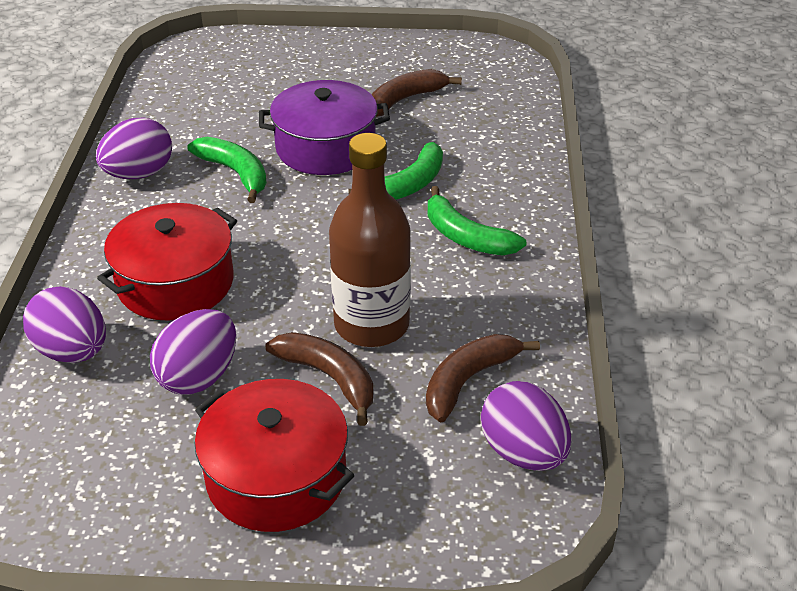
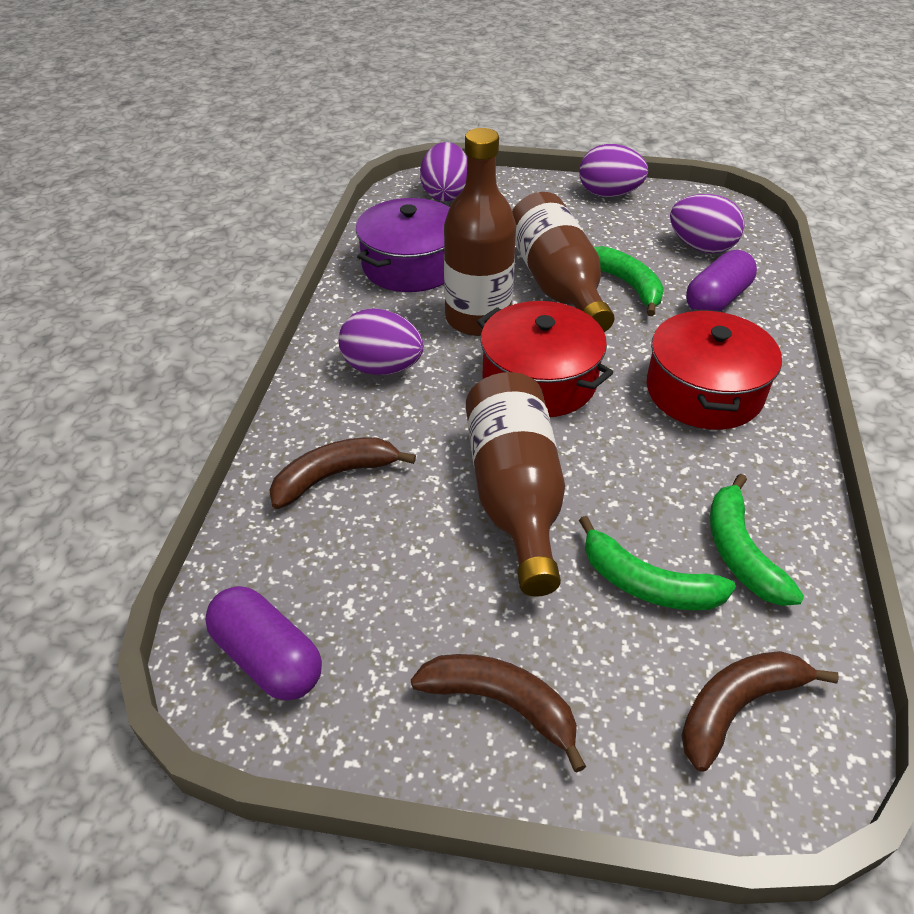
brown bottle: [329,133,411,347] = 1 -> [444,128,516,336] [466,372,565,597] [512,192,614,332] = 3
purple capsule: none = 0 -> [205,586,322,701] [686,250,757,311] = 2

